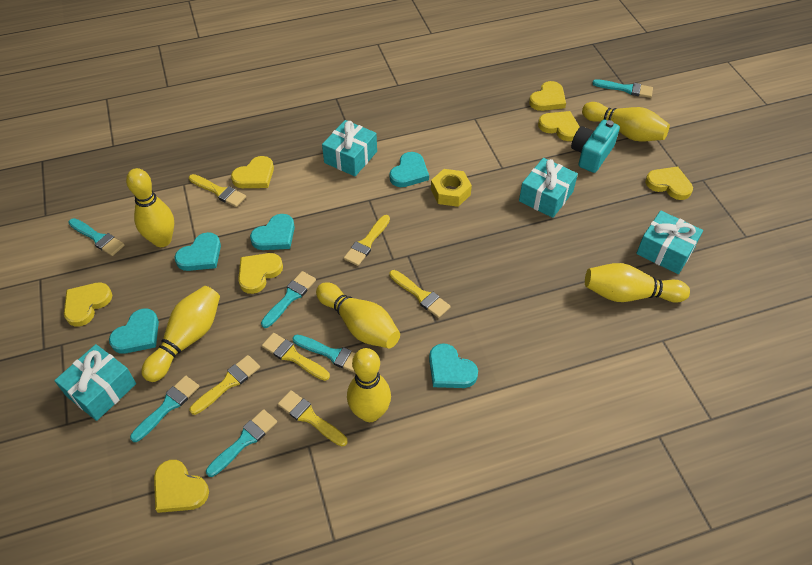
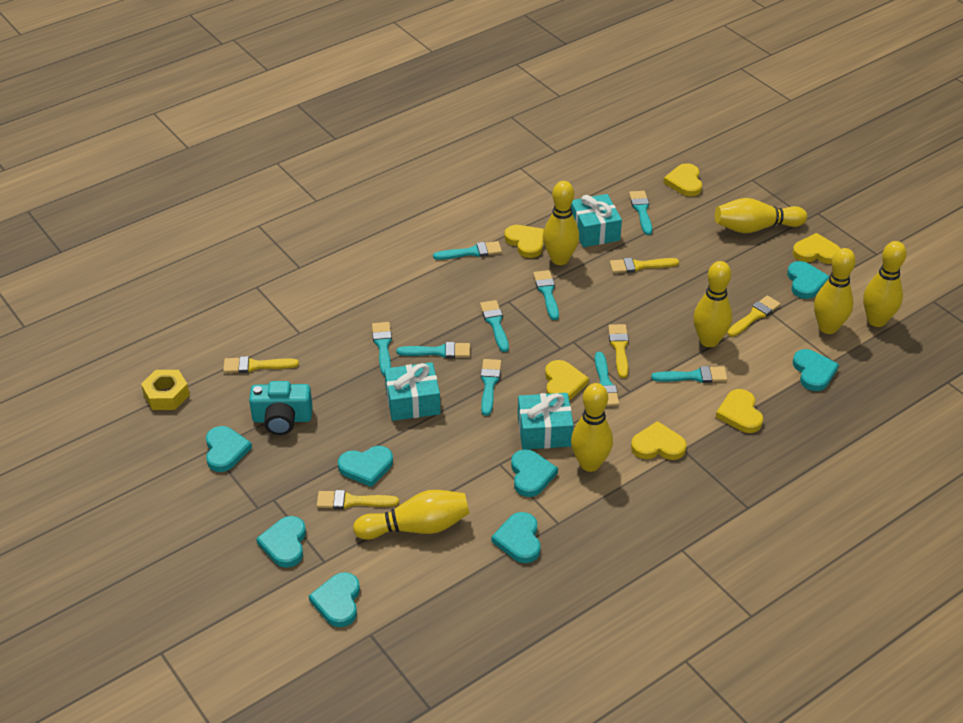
turquoise brush: [68,218,125,256] [130,376,199,442] [206,409,277,477] [261,271,316,328] [293,335,356,373] [592,79,653,98] = 6 -> [372,322,392,376] [397,342,470,358] [433,241,502,260] [480,300,509,352] [481,359,501,416] [533,270,559,320] [595,352,619,406] [629,191,652,235] [651,366,727,383] = 9
turquoise gift: [54,344,136,421] [322,120,377,176] [519,158,578,218] [636,211,703,274] = 4 -> [384,362,441,421] [518,393,574,449] [571,194,622,247] = 3
turquoise heart: [109,308,159,354] [175,232,221,271] [250,214,295,250] [390,152,429,187] [429,343,478,388] = 5 -> [206,426,252,472] [256,516,306,568] [309,572,360,627] [338,446,393,487] [491,512,541,563] [511,449,558,497] [787,261,829,299] [793,349,839,391] = 8
yellow bowling pin: [126,168,174,247] [141,286,220,382] [316,282,400,348] [347,348,391,422] [582,102,670,142] [585,263,690,303] = 6 -> [353,490,470,540] [543,181,579,265] [571,383,613,472] [693,261,732,347] [715,198,807,233] [814,248,856,334] [863,241,907,327] = 7
yellow brush: [189,174,246,207] [190,355,260,415] [262,333,330,381] [278,390,347,447] [344,215,390,266] [389,270,451,318] = 6 -> [223,356,299,373] [317,490,399,509] [608,324,629,378] [610,258,679,273] [727,295,781,337] = 5
yellow heart: [64,283,112,327] [154,460,209,513] [231,156,274,188] [238,253,283,294] [529,81,566,111] [538,111,580,141] [645,166,693,200] = 7 -> [505,225,544,258] [545,360,589,400] [631,421,687,460] [663,163,702,197] [716,389,763,433] [792,233,841,264] = 6

